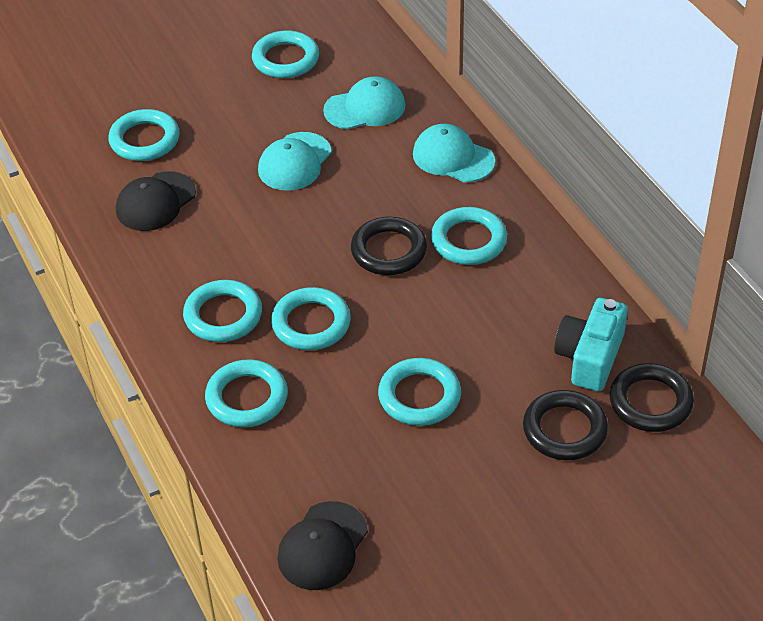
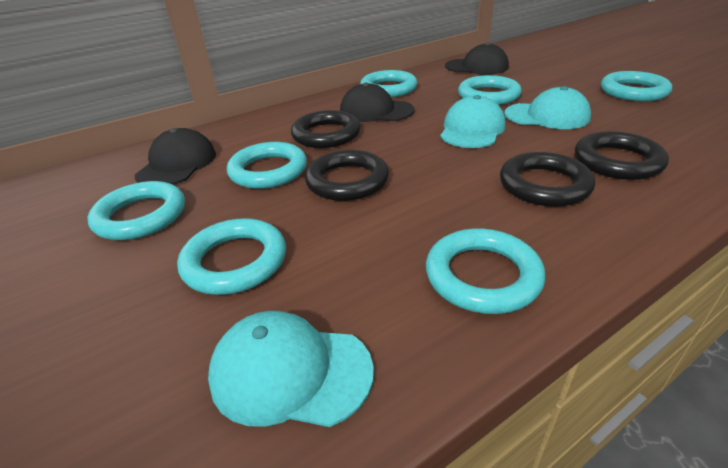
black cap: [116,171,196,231] [277,501,368,590] = 2 -> [135,128,216,185] [340,83,414,122] [445,43,509,75] = 3
black ring: [351,217,427,275] [523,390,608,460] [609,363,694,432] = 3 -> [291,110,361,148] [305,150,389,201] [500,152,595,207] [575,131,669,180] = 4
turquoise camera: [554,298,628,392] = 1 -> none = 0

